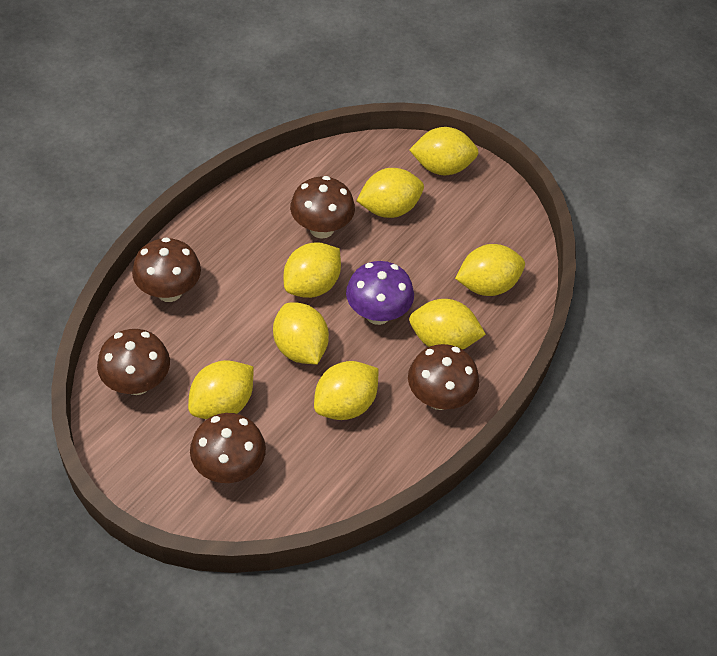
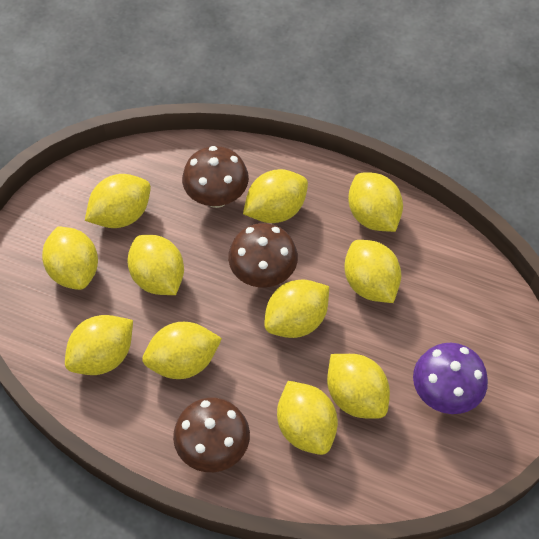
brown mushroom: [97,329,170,395] [132,237,201,302] [190,413,266,483] [290,176,355,238] [408,344,479,410] = 5 -> [173,398,250,472] [182,146,249,208] [228,223,298,287] = 3
yellow lemon: [188,360,254,419] [273,303,329,364] [284,243,341,298] [314,361,378,420] [357,168,424,218] [409,127,479,175] [409,299,486,350] [455,244,525,296] = 8 -> [42,226,98,290] [65,315,133,375] [85,174,151,228] [127,235,184,295] [142,322,222,379] [243,169,308,223] [264,279,329,338] [277,381,338,455] [327,354,390,419] [344,240,401,303] [348,173,403,232] = 11

